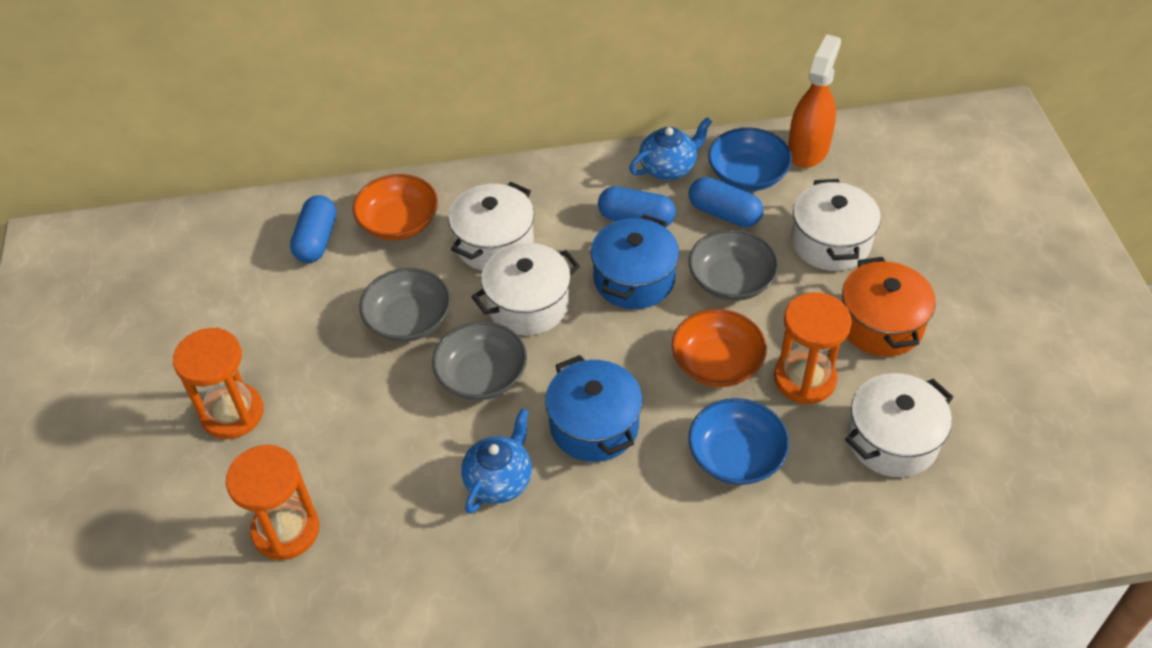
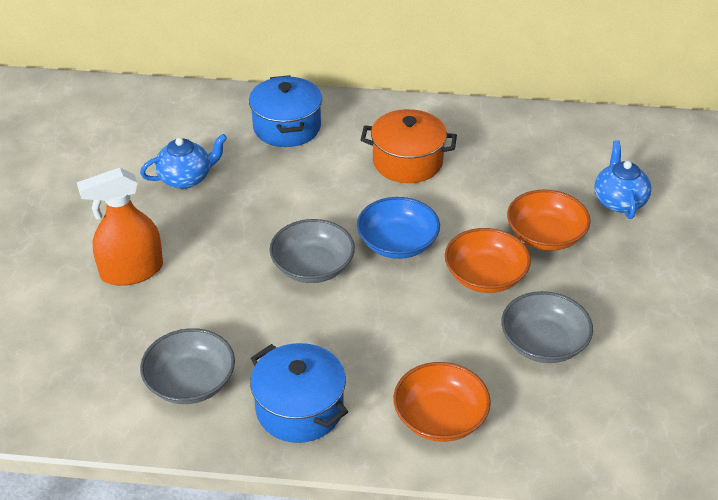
blue bowl: [688,398,789,485] [708,128,792,191] = 2 -> [357,197,440,259] = 1
blue capsule: [290,195,336,263] [598,186,676,227] [689,177,763,227] = 3 -> none = 0
orange bowl: [353,174,438,240] [672,309,767,387] = 2 -> [393,362,491,442] [445,228,531,293] [507,190,591,251] = 3
orange hourglass: [173,328,264,439] [226,445,319,561] [774,292,852,404] = 3 -> none = 0
white pot: [448,182,534,271] [471,243,580,335] [791,179,881,271] [845,373,953,477] = 4 -> none = 0

